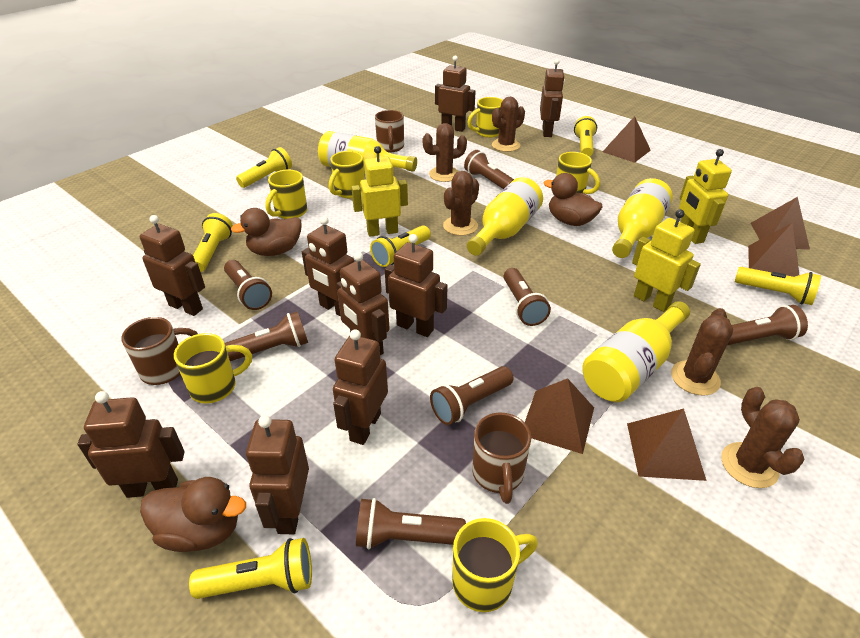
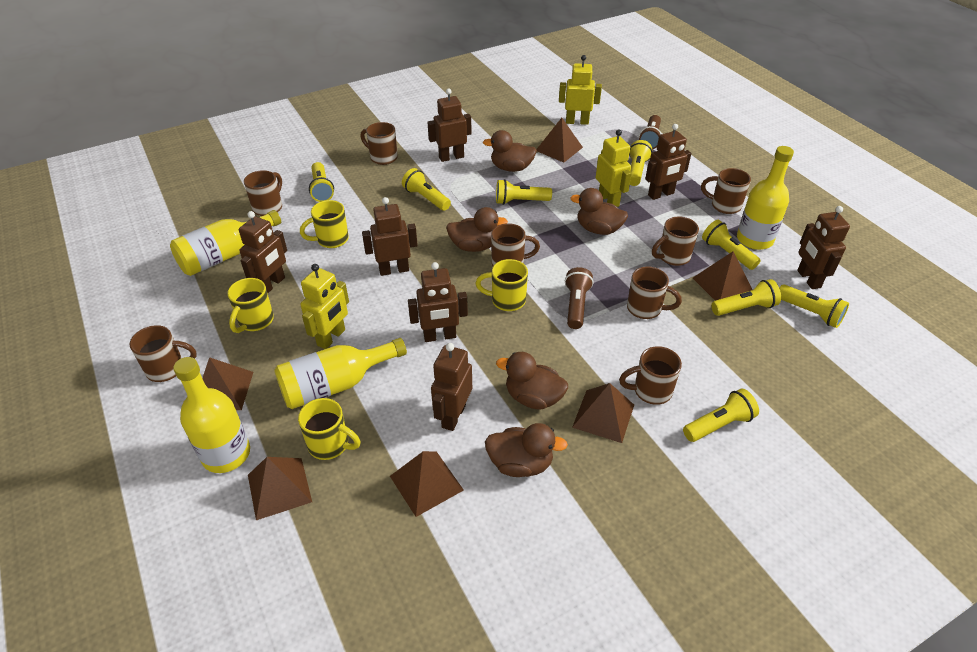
brown cactus: [423,123,467,182] [443,171,479,236] [492,97,525,152] [671,308,733,396] [721,387,804,488] = 5 -> none = 0
brown duck: [140,477,246,552] [231,208,302,256] [544,173,603,226] = 3 -> [446,207,508,252] [483,130,537,172] [485,423,568,477] [496,352,568,409] [570,188,628,235] = 5
brown flashlight: [224,260,272,310] [225,311,308,361] [356,498,466,550] [430,366,514,425] [464,150,514,189] [504,268,551,326] [727,305,808,345] = 7 -> [565,267,593,329] [639,115,661,149] = 2
brown mug: [121,317,198,385] [375,110,404,152] [472,413,531,504] = 3 -> [130,325,197,382] [244,170,282,216] [360,122,398,165] [491,223,540,266] [619,346,682,405] [627,266,682,319] [652,216,699,266] [701,168,751,214] = 8
brown pyramid: [525,378,594,454] [603,116,651,163] [627,408,706,481] [748,223,799,277] [751,197,810,250] = 5 -> [202,357,253,410] [248,457,312,520] [390,451,464,517] [536,118,583,162] [572,383,634,443] [693,251,753,301] = 6
brown robot: [77,391,185,498] [140,215,205,316] [246,415,309,534] [302,216,354,316] [333,329,388,445] [336,252,390,356] [385,234,448,337] [435,55,476,132] [540,59,565,137] = 9 -> [239,211,287,293] [362,197,418,276] [408,262,468,342] [427,88,472,162] [431,343,472,431] [645,124,691,200] [797,206,850,289] = 7
yellow flashlight: [189,538,312,599] [193,213,233,272] [236,147,292,188] [370,225,431,267] [574,116,597,157] [735,267,821,305] = 6 -> [309,162,334,202] [402,168,451,211] [496,179,552,205] [629,140,652,186] [683,389,759,442] [702,220,761,270] [711,279,781,316] [779,285,849,328] = 8
yellow mug: [174,333,252,403] [265,170,307,219] [329,151,365,198] [452,518,538,612] [467,97,503,138] [556,152,600,194] = 6 -> [227,278,274,333] [298,398,361,460] [300,200,349,248] [475,259,528,311] = 4

